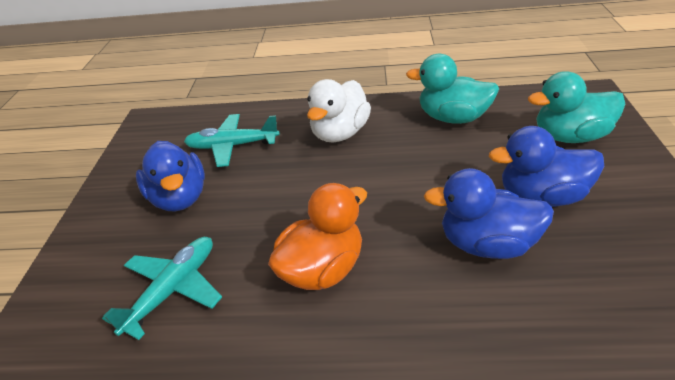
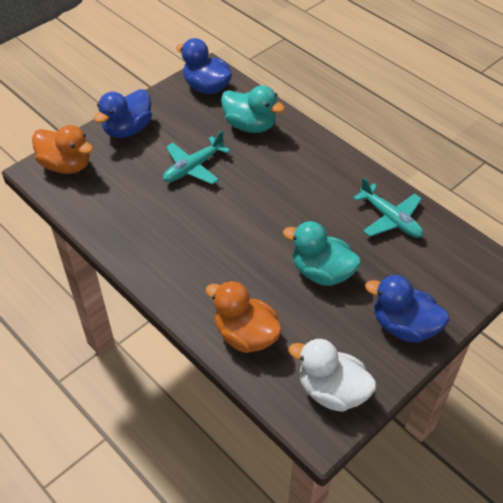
orange duck: [268,183,367,290] = 1 -> [32,125,93,174] [206,281,282,353] = 2

